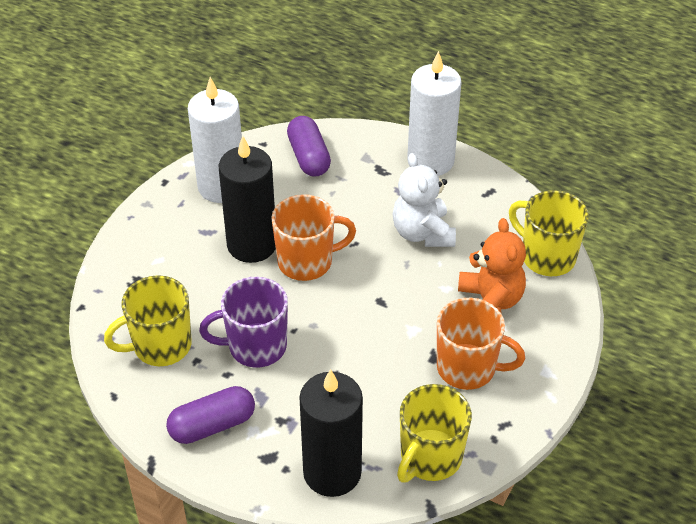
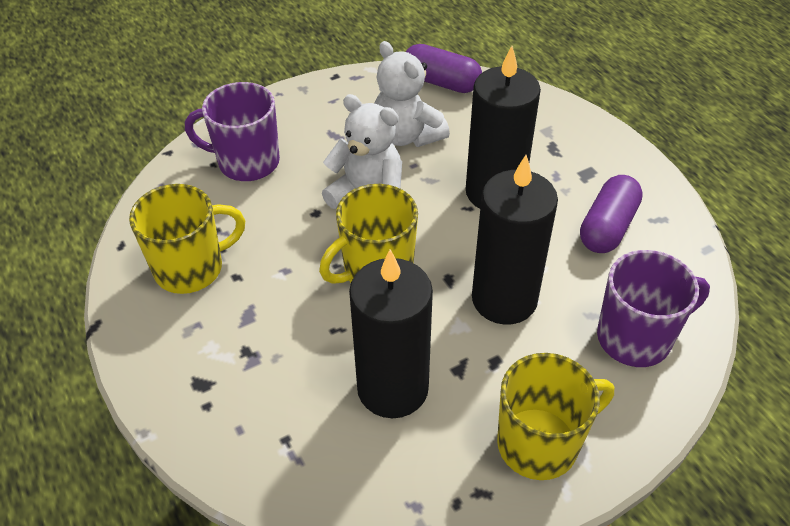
black candle: [219,136,276,263] [299,369,363,497] = 2 -> [349,249,433,418] [466,46,541,209] [472,155,558,325] = 3
orange mug: [271,194,356,281] [437,298,525,390] = 2 -> none = 0
orange teddy bear: [458,218,526,314] = 1 -> none = 0
purple mug: [199,277,288,368] = 1 -> [185,82,280,181] [597,250,710,367] = 2
white candle: [188,77,242,203] [407,51,462,176] = 2 -> none = 0
white teddy bear: [393,153,456,247] = 1 -> [322,94,402,209] [374,41,450,147] = 2

